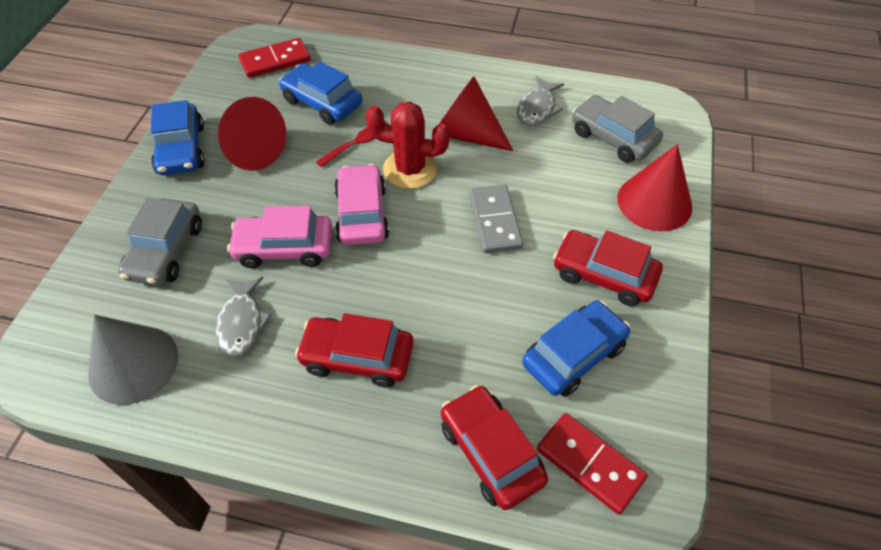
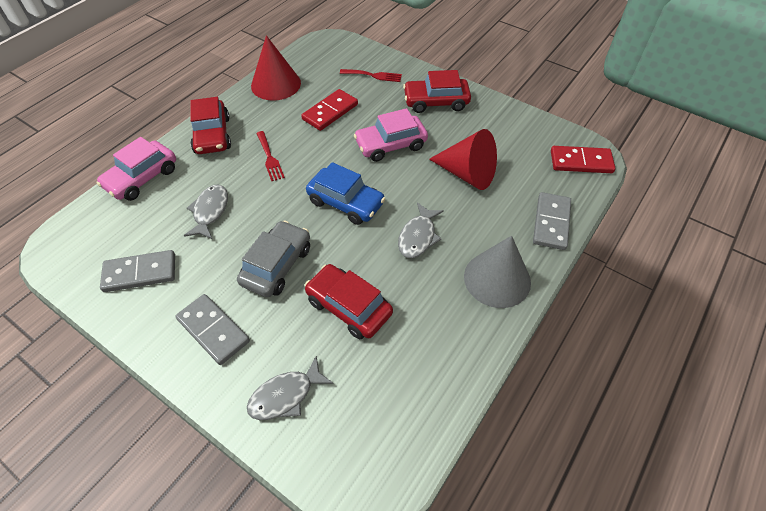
blue car: [151,100,205,175] [279,61,362,125] [522,301,630,397] = 3 -> [306,162,385,225] = 1
grey car: [118,198,202,286] [572,95,663,163] = 2 -> [237,220,310,297] = 1
grey domino: [469,185,523,253] = 1 -> [100,250,175,292] [175,294,250,365] [533,192,571,250] = 3
grey fish: [215,277,272,357] [517,76,564,126] = 2 -> [184,184,228,239] [247,356,334,420] [398,203,444,258] = 3
red cactus: [365,101,450,189] = 1 -> none = 0
red cone: [218,97,286,171] [439,76,513,151] [617,144,692,232] = 3 -> [251,35,301,101] [429,129,497,190] = 2
red fork: [316,121,389,167] = 1 -> [256,131,285,181] [340,69,402,82] = 2

